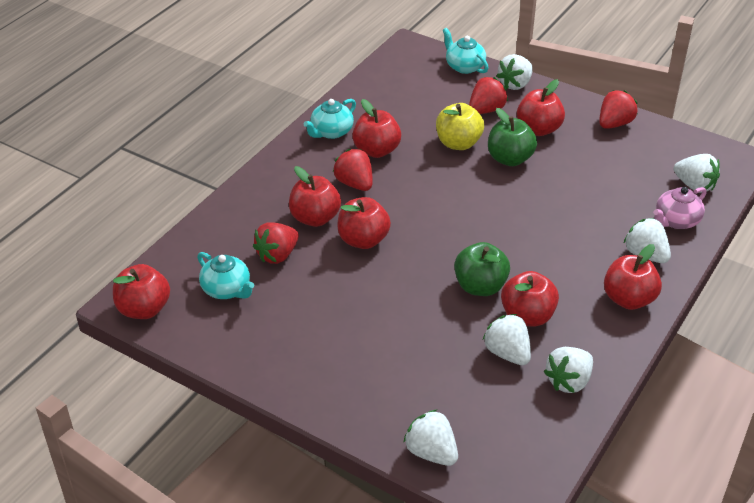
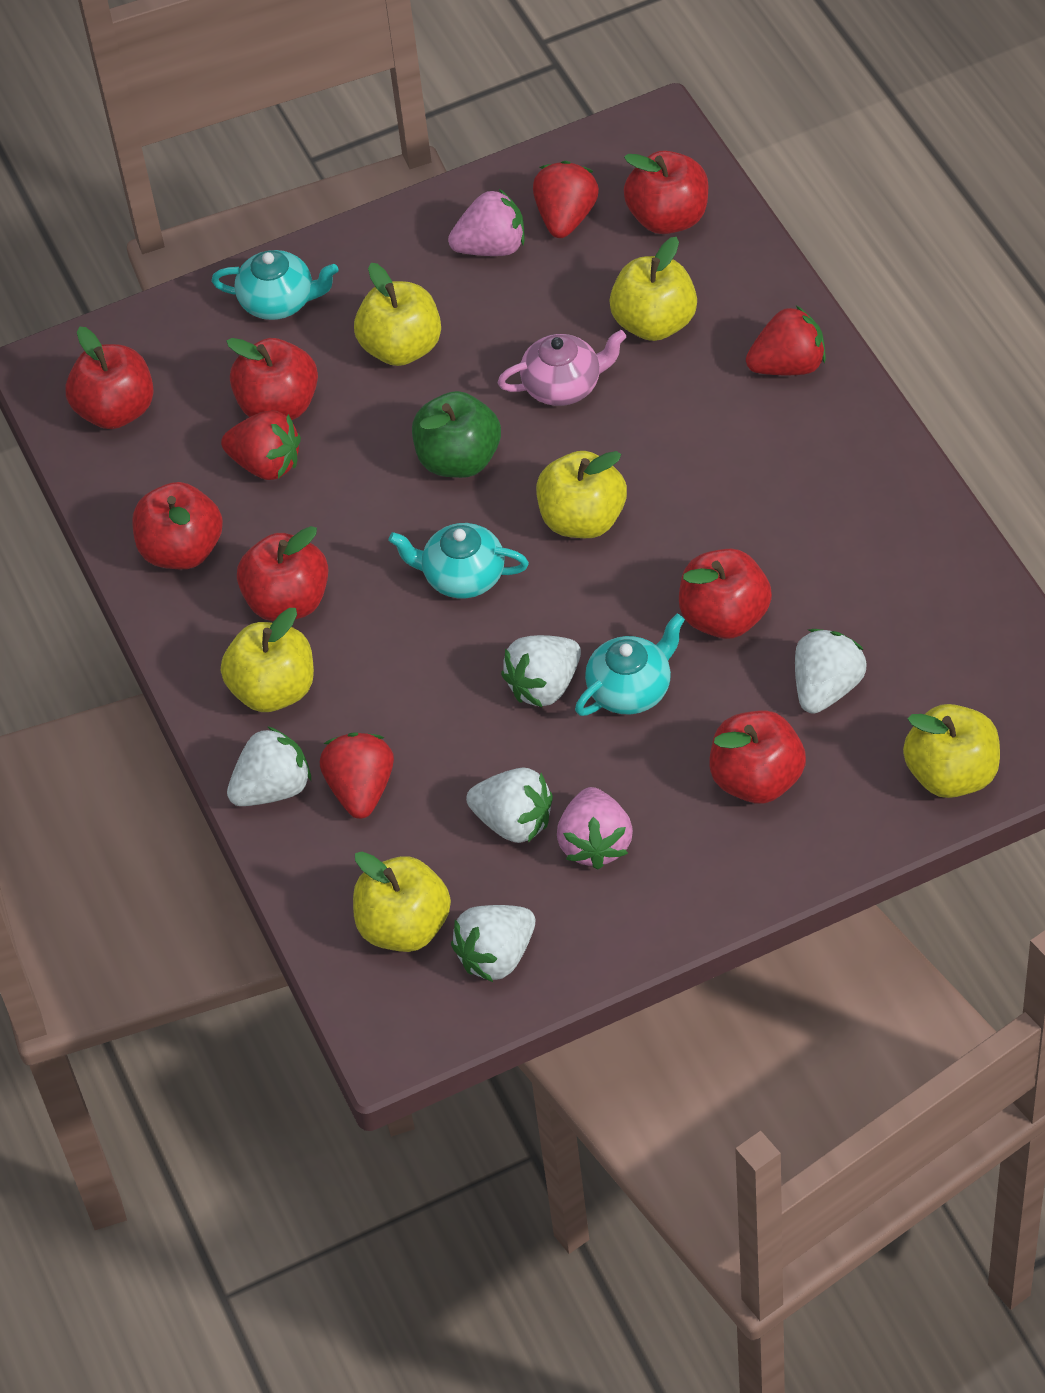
green apple: [454,242,510,296] [488,108,537,166] = 2 -> [412,391,501,478] = 1
pink strawberry: none = 0 -> [448,189,525,256] [557,787,633,870] = 2
white strawberry: [403,410,458,466] [483,314,531,365] [497,54,533,90] [544,347,593,393] [624,218,671,263] [673,154,720,193] = 6 -> [227,726,311,806] [451,905,535,982] [466,767,553,843] [501,635,581,708] [795,629,867,714] = 5
yellow apple: [436,103,484,150] = 1 -> [221,608,314,712] [353,852,451,952] [354,263,441,366] [536,451,627,538] [609,237,697,341] [903,704,1000,798] = 6

